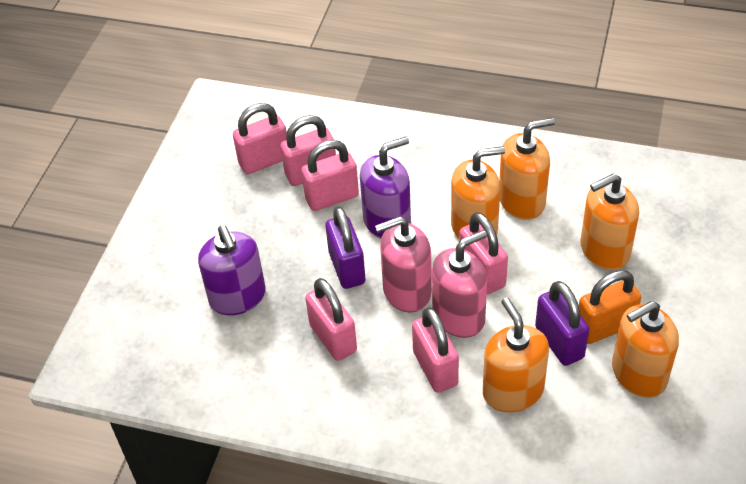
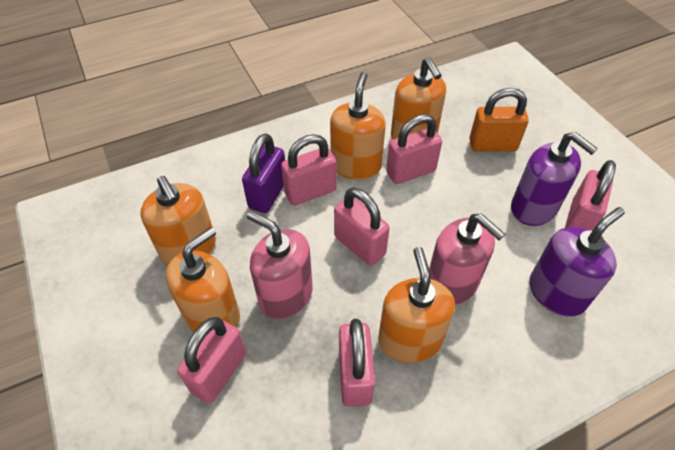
purple padlock: [325,206,365,289] [535,281,589,366] = 2 -> [242,133,285,213] = 1

